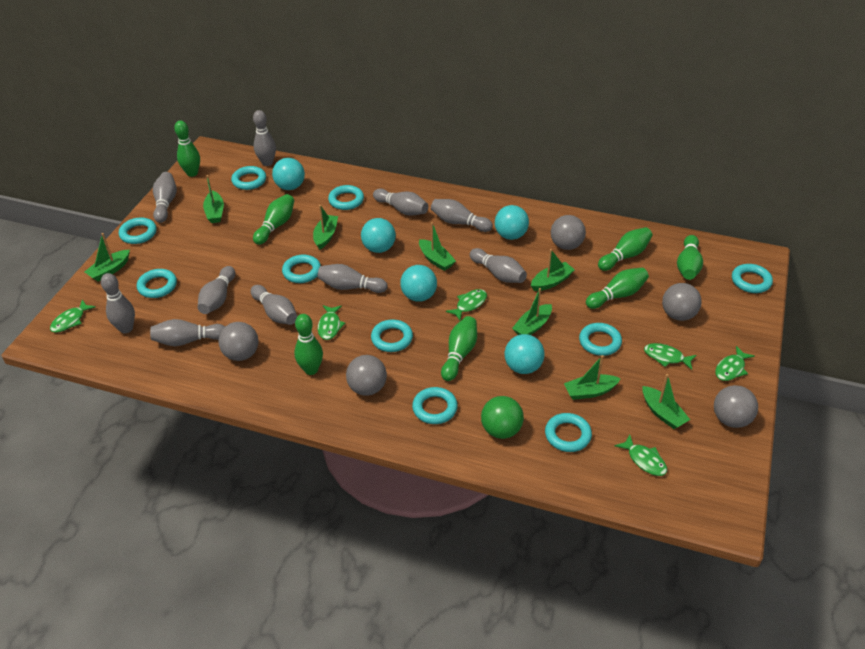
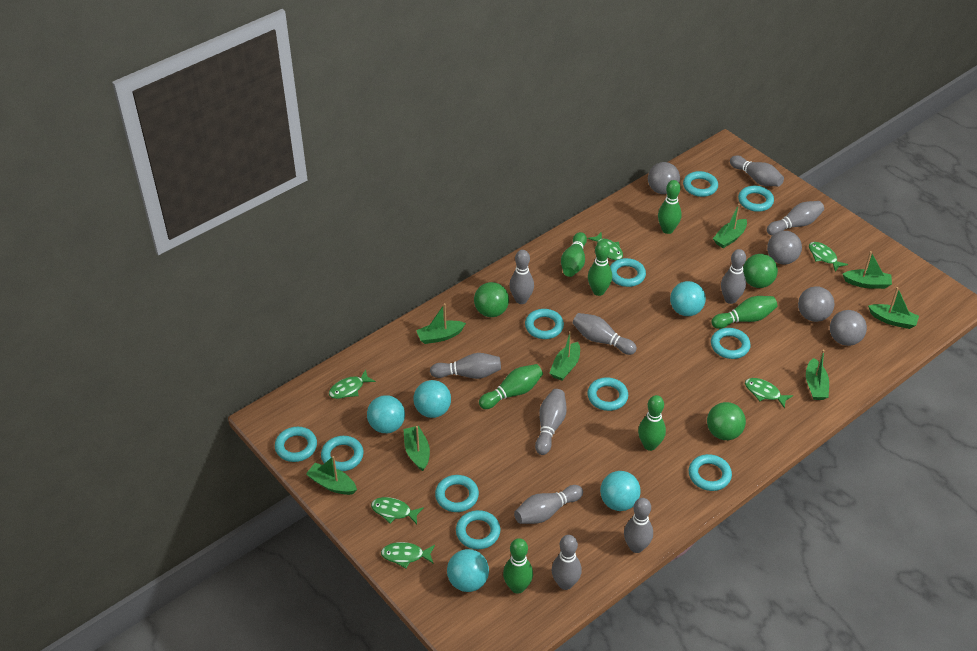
green ball: [481,396,524,439] = 1 -> [474,282,509,317] [707,402,746,440] [743,254,778,288] = 3
grey ball: [218,322,259,361] [346,355,387,396] [551,215,586,250] [662,283,702,321] [714,385,758,428] = 5 -> [648,162,680,194] [767,231,802,264] [798,286,834,322] [830,310,867,346] = 4
turquoise ring: [119,217,157,244] [137,269,177,298] [231,166,266,190] [282,255,321,283] [328,185,364,210] [371,319,413,352] [412,387,458,424] [545,413,592,452] [579,323,622,356] [732,264,773,293] = 10 -> [275,427,317,462] [321,436,364,471] [435,475,479,512] [456,510,500,549] [525,309,564,339] [587,377,628,411] [610,258,646,287] [683,171,718,197] [689,454,732,491] [711,328,751,359] [738,186,774,212] = 11

